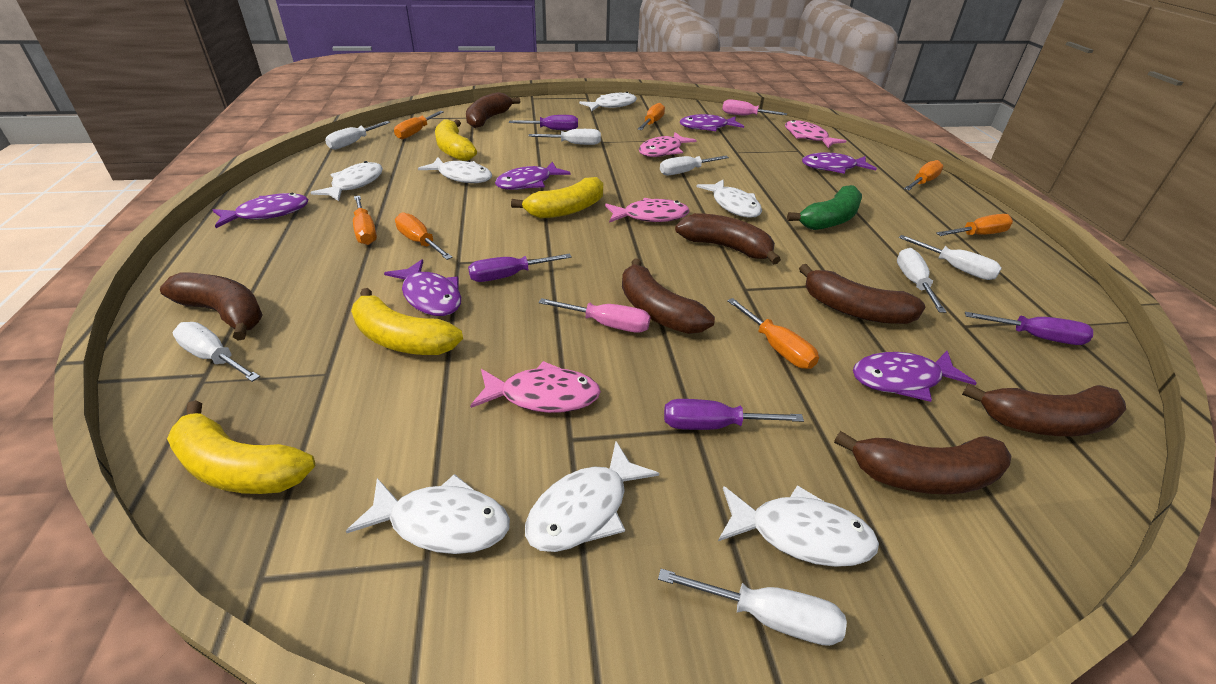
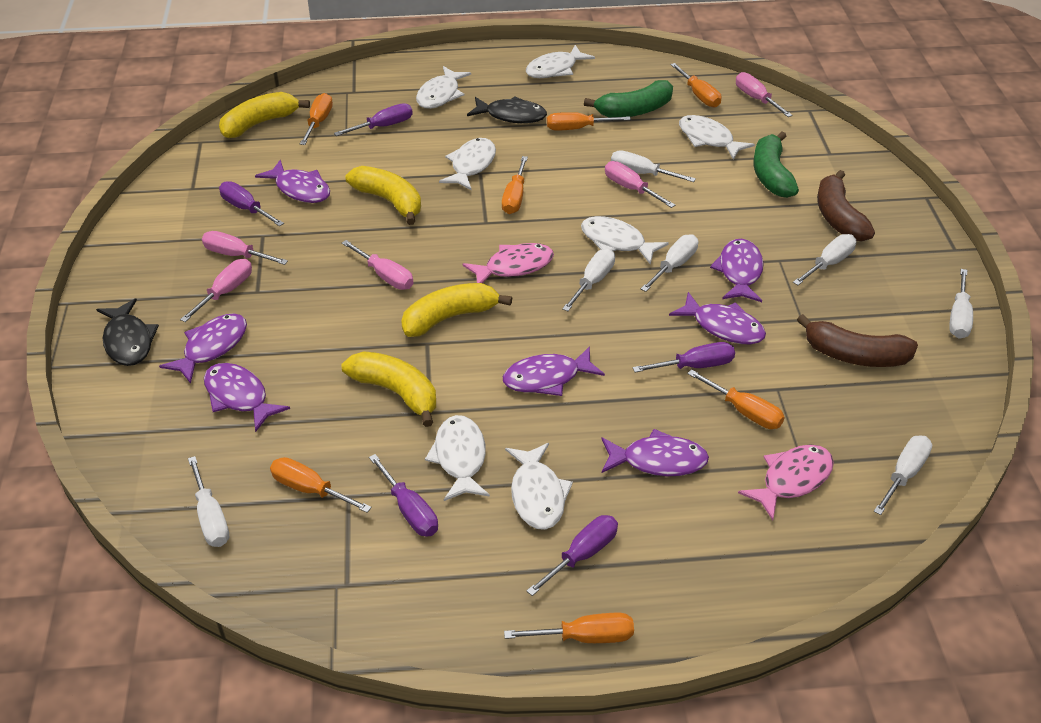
black fish: none = 0 -> [96,298,159,366] [467,96,547,123] = 2
brown banana: [160,272,263,341] [466,92,520,128] [622,258,715,334] [675,213,781,265] [799,264,925,324] [834,431,1011,494] [962,384,1126,436] = 7 -> [797,314,918,367] [817,170,875,242] = 2
green banana: [787,185,862,230] = 1 -> [584,80,673,118] [753,131,799,198] = 2
pink fish: [470,361,601,413] [605,198,689,223] [639,132,697,157] [785,120,846,148] = 4 -> [463,243,554,283] [738,444,834,520] = 2
pink screwdriver: [538,298,651,333] [722,99,787,116] = 2 -> [180,259,252,322] [202,231,288,265] [342,240,414,290] [605,161,675,208] [736,72,793,117] = 5
purple fish: [213,193,308,228] [384,259,461,316] [495,162,571,190] [680,114,744,131] [802,152,877,174] [853,351,977,402] = 6 -> [159,313,247,384] [204,363,290,432] [255,160,330,203] [503,346,605,396] [601,429,709,476] [669,292,766,344] [710,239,764,302] = 7
purple screwdriver: [468,253,572,282] [509,115,578,130] [664,399,804,430] [965,312,1093,345] = 4 -> [219,181,284,226] [334,103,413,136] [369,454,438,537] [527,515,618,596] [632,342,735,373] = 5

